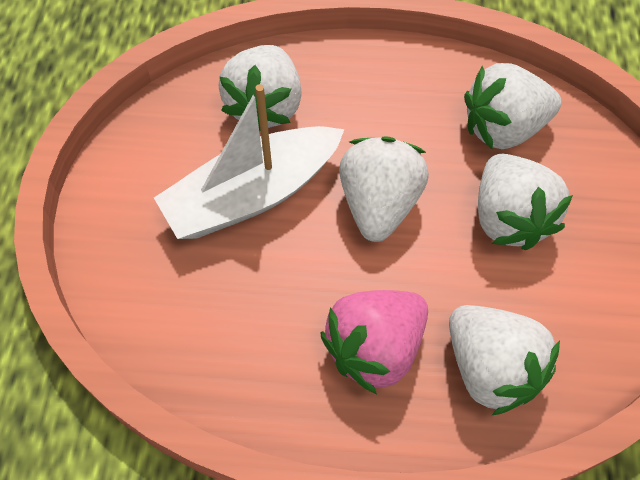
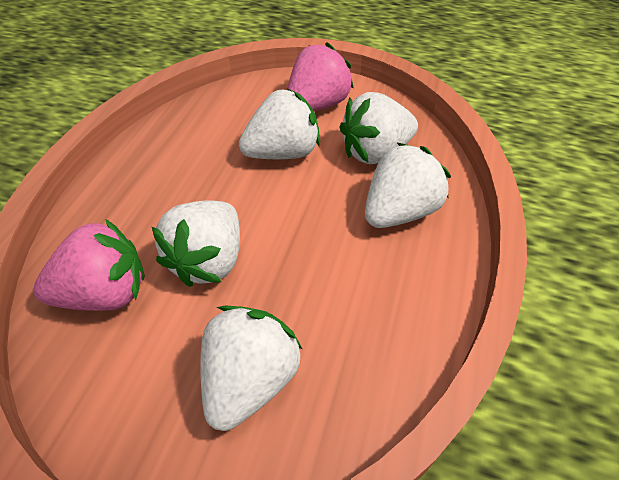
pink strawberry: [320,290,428,394] = 1 -> [33,219,145,311] [288,43,354,111] = 2
white boat: [154,84,345,239] = 1 -> none = 0

